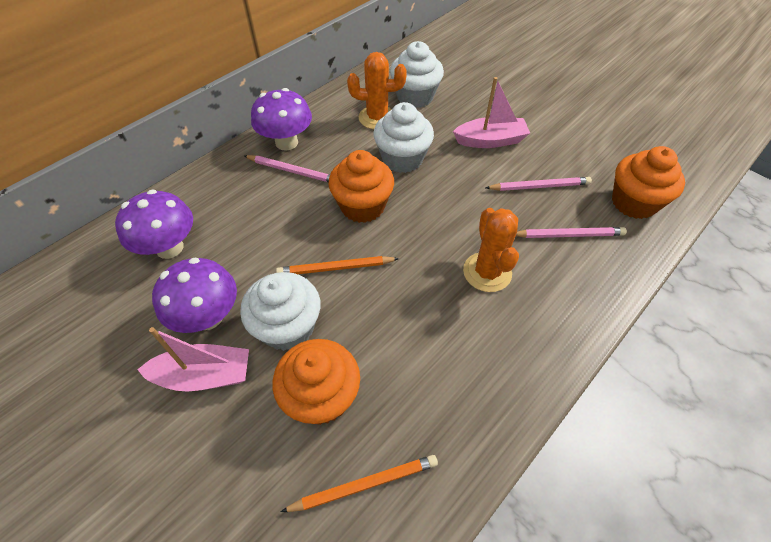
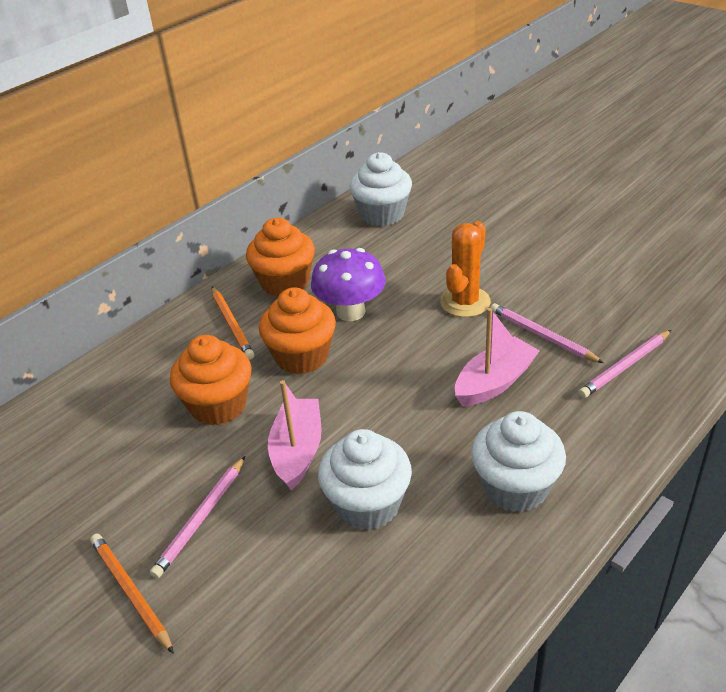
orange cactus: [347,52,407,129] [463,208,519,292] = 2 -> [440,221,491,317] = 1
purple mushroom: [115,190,193,259] [152,257,237,333] [251,88,312,151] = 3 -> [311,248,386,321] = 1

